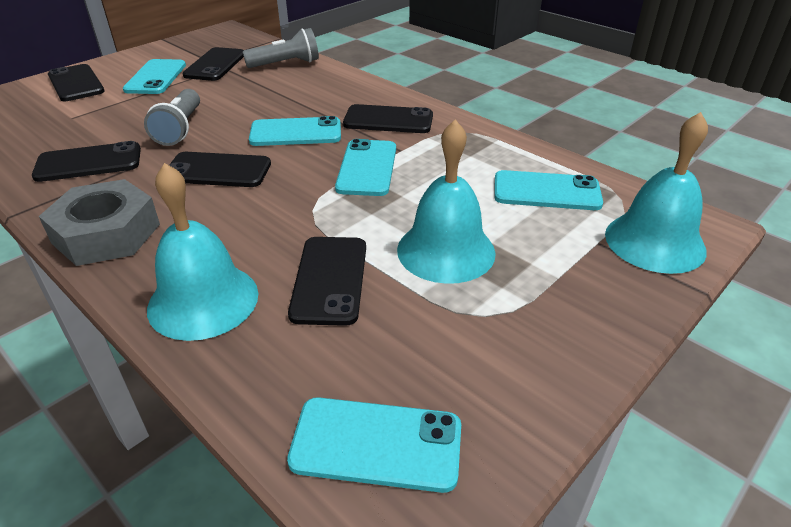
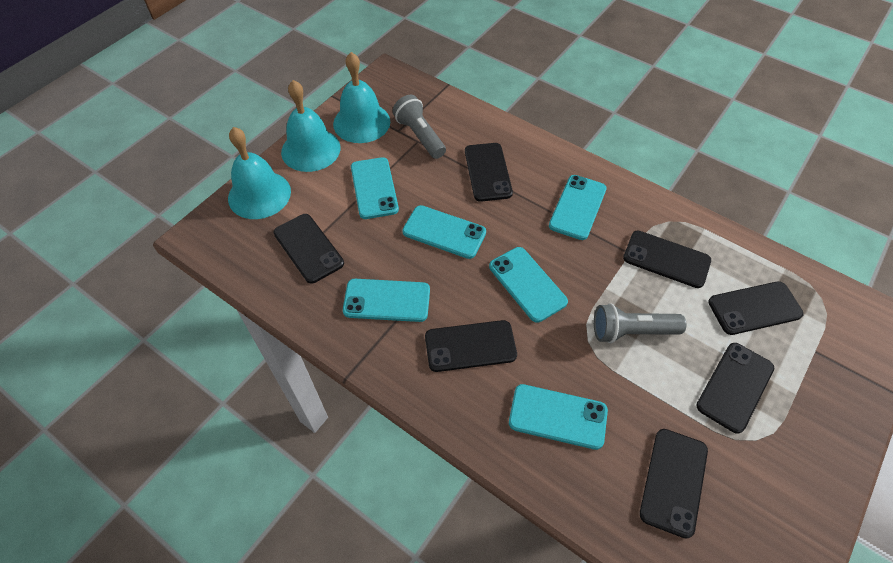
black phone: [32,141,141,182] [48,64,105,101] [169,152,271,187] [183,47,244,81] [288,237,366,326] [343,104,433,133] = 6 -> [273,214,344,284] [425,320,517,372] [465,143,513,202] [623,231,711,288] [640,429,708,539] [696,343,774,434] [708,281,804,335] = 7
grey nut: [39,179,160,266] = 1 -> none = 0
turquoise phone: [123,59,186,94] [249,116,341,146] [287,398,461,493] [335,139,396,196] [494,170,603,210] = 5 -> [343,279,430,322] [351,157,399,219] [402,205,486,259] [489,247,568,323] [509,384,608,450] [549,175,607,240] = 6

